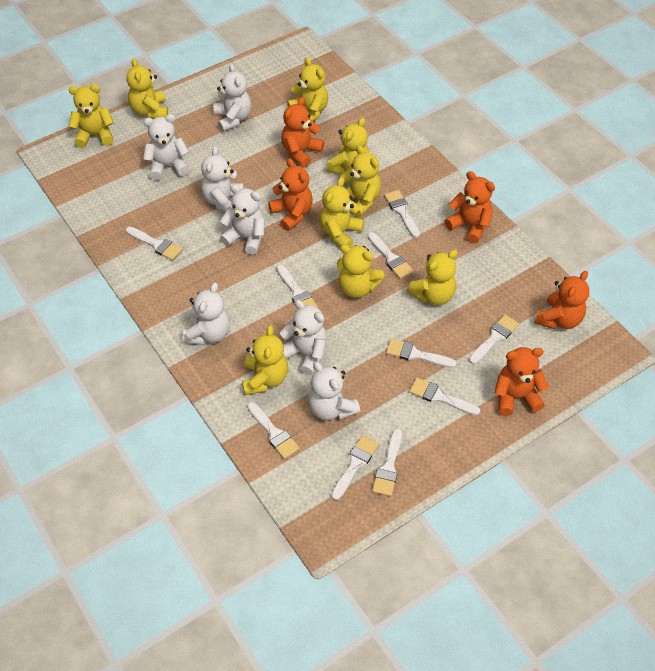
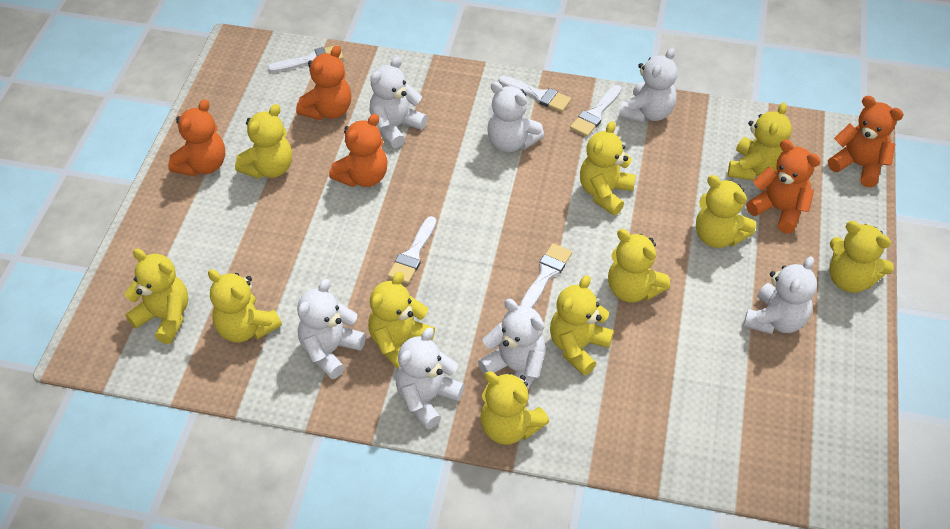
white brush: [126,227,182,261] [247,402,300,459] [277,264,318,308] [331,435,379,500] [368,232,414,279] [372,429,402,496] [384,190,420,238] [386,339,457,368] [409,378,480,415] [469,314,519,364] = 10 -> [267,45,344,72] [388,216,436,284] [499,76,571,112] [520,243,572,308] [570,85,622,137] = 5
yellow teddy bear: [68,84,114,148] [127,58,168,119] [242,325,288,395] [287,57,328,121] [319,177,364,247] [326,118,369,175] [337,245,384,298] [340,145,381,217] [406,250,458,305] = 9 -> [124,248,189,344] [208,269,282,343] [235,104,292,179] [368,272,435,369] [480,371,549,445] [550,275,614,375] [580,121,636,215] [608,229,670,302] [696,175,756,248] [728,102,792,180] [829,221,894,293] = 11

